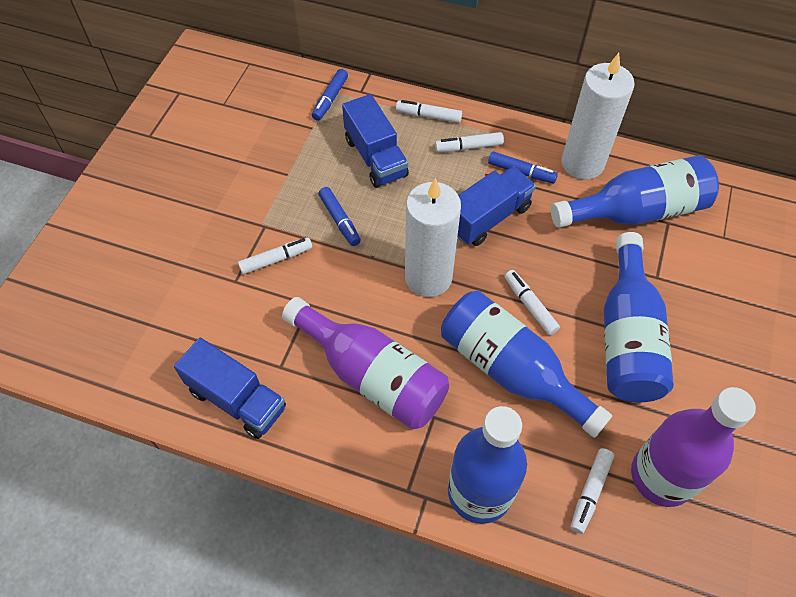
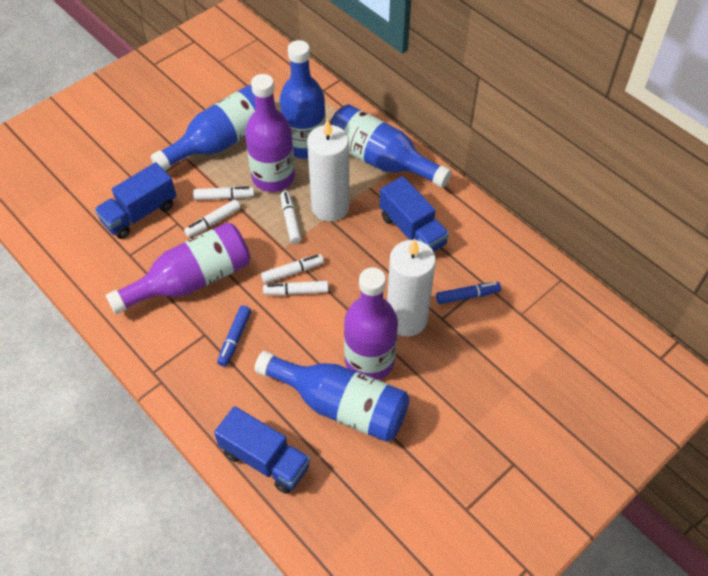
blue marker: [312,69,348,121] [318,187,361,246] [488,151,558,183] = 3 -> [217,305,251,367] [436,282,501,304] = 2
purple bottle: [282,297,449,429] [631,387,756,507] = 2 -> [106,222,250,315] [245,74,295,192] [344,267,398,380] = 3

